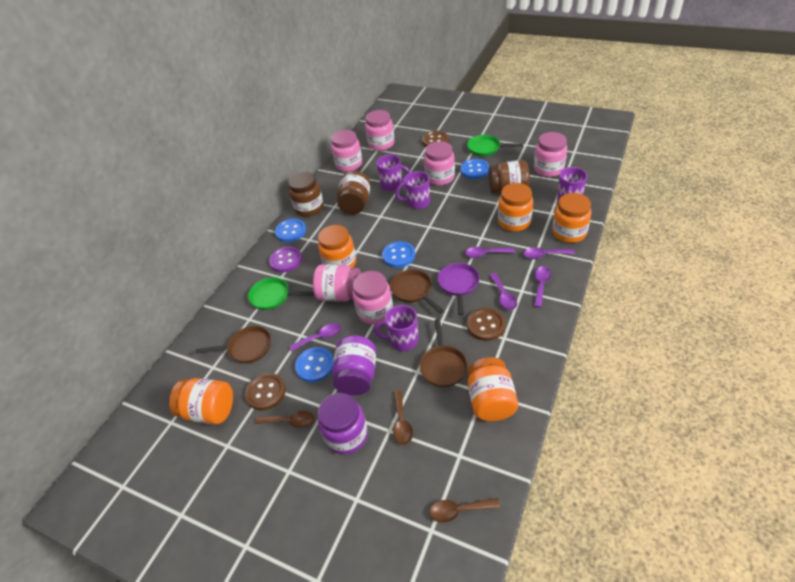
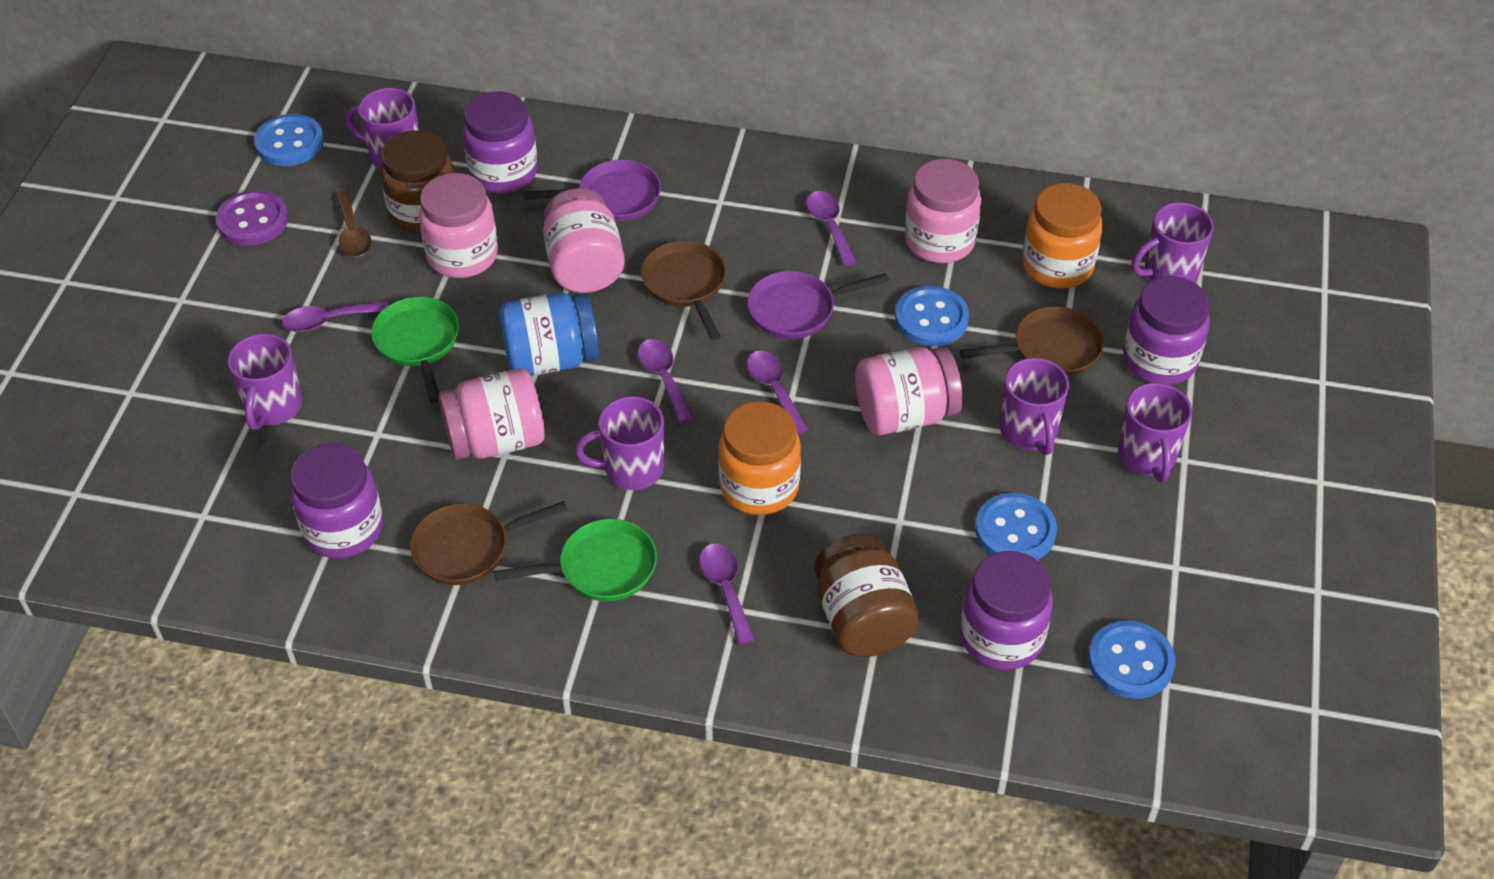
blue jar: none = 0 -> [499,293,599,376] = 1
brown button: [245,373,286,410] [422,131,449,147] [467,308,506,341] = 3 -> none = 0
brown jar: [288,172,324,217] [337,171,371,215] [488,160,530,194] = 3 -> [380,130,454,234] [814,534,919,657] = 2
brown spoon: [255,411,315,428] [393,390,413,445] [429,498,500,523] = 3 -> [335,190,371,257] = 1
orange jar: [169,378,233,424] [318,225,356,268] [468,357,518,422] [498,183,533,231] [552,193,591,243] = 5 -> [718,401,801,515] [1022,183,1103,288] = 2
pink jar: [313,264,361,301] [331,130,362,172] [352,271,393,324] [365,110,395,151] [424,141,455,186] [534,132,567,177] = 6 -> [419,173,498,278] [438,368,545,460] [543,188,625,293] [855,347,963,435] [905,159,981,263] = 5
purple jar: [318,393,368,455] [332,335,376,395] = 2 -> [290,443,383,558] [462,91,538,193] [960,551,1053,670] [1123,276,1210,385] = 4
purple mug: [374,305,419,351] [376,155,411,191] [395,171,430,209] [557,167,587,201] = 4 -> [228,333,303,430] [345,88,419,169] [574,396,664,490] [1000,358,1069,455] [1118,383,1192,482] [1132,202,1214,283] = 6
purple pan: [438,263,480,316] = 1 -> [523,160,661,222] [747,271,889,339] = 2

